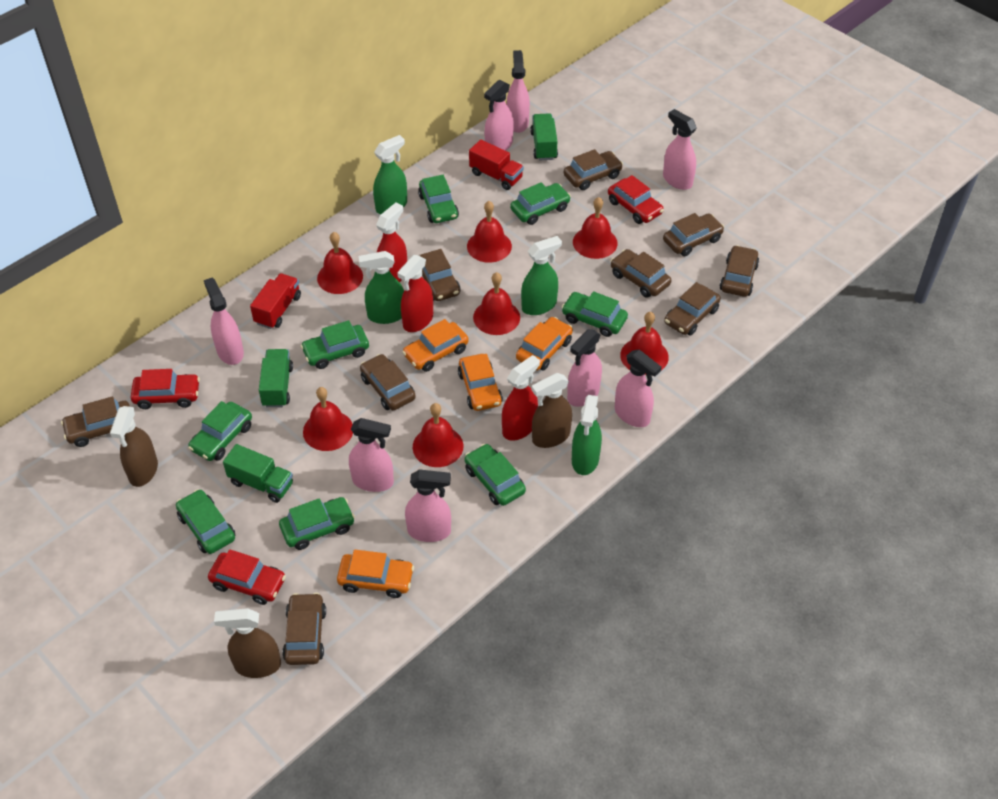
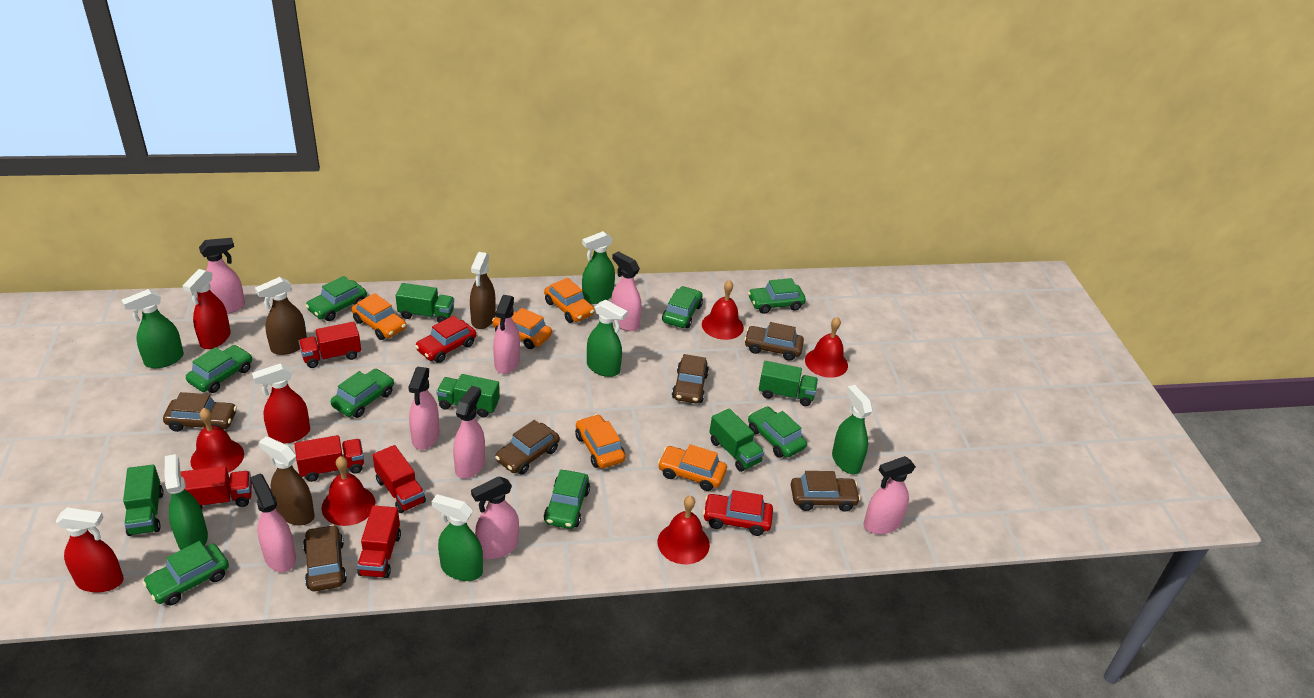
brown car: [61,396,130,447] [282,593,326,665] [360,354,416,410] [419,249,460,301] [564,149,623,190] [611,249,671,298] [663,213,724,256] [664,282,721,336] [720,245,759,297] = 9 -> [163,392,237,432] [303,525,347,591] [495,420,560,475] [672,354,709,403] [744,322,804,361] [791,471,860,512] = 6
green spray bottle: [359,251,404,324] [373,135,407,214] [521,236,562,315] [572,395,602,475] = 4 -> [122,289,184,368] [165,454,208,550] [432,494,483,581] [582,231,615,304] [587,300,627,377] [832,385,873,474] = 6
green truck: [223,444,293,503] [259,349,293,408] [530,114,558,160] = 3 -> [123,465,164,536] [396,283,454,323] [436,374,500,417] [709,408,764,472] [759,361,818,406] = 5
orange car: [337,550,414,598] [402,319,469,372] [458,354,503,411] [516,317,573,371] = 4 -> [352,293,406,340] [492,308,552,349] [544,278,595,323] [575,414,625,468] [658,444,727,491] = 5
red bell: [303,387,353,451] [317,232,363,294] [413,403,463,467] [467,201,512,263] [473,272,520,335] [573,197,618,259] [620,312,669,375] = 7 -> [191,408,244,473] [322,456,375,526] [658,495,710,564] [702,280,744,340] [805,317,848,378] = 5
red car: [130,369,200,409] [208,549,286,605] [608,175,664,224] = 3 -> [415,316,476,363] [703,490,773,536] = 2
red truck: [250,273,301,329] [469,139,524,190] = 2 -> [181,466,252,510] [294,435,364,482] [299,322,361,368] [357,505,401,578] [373,445,426,513] = 5

